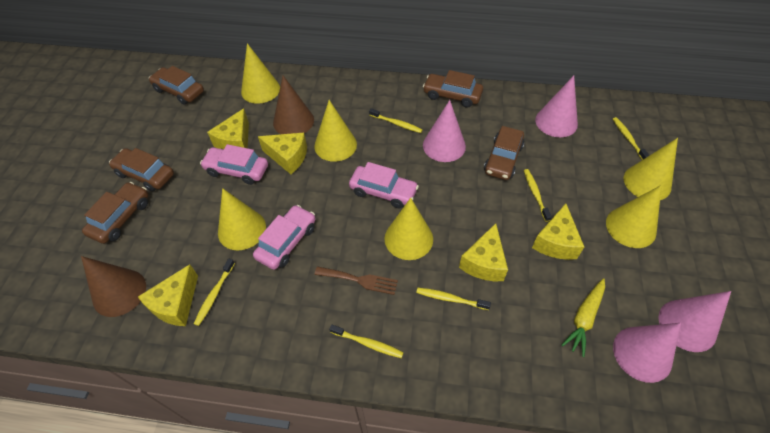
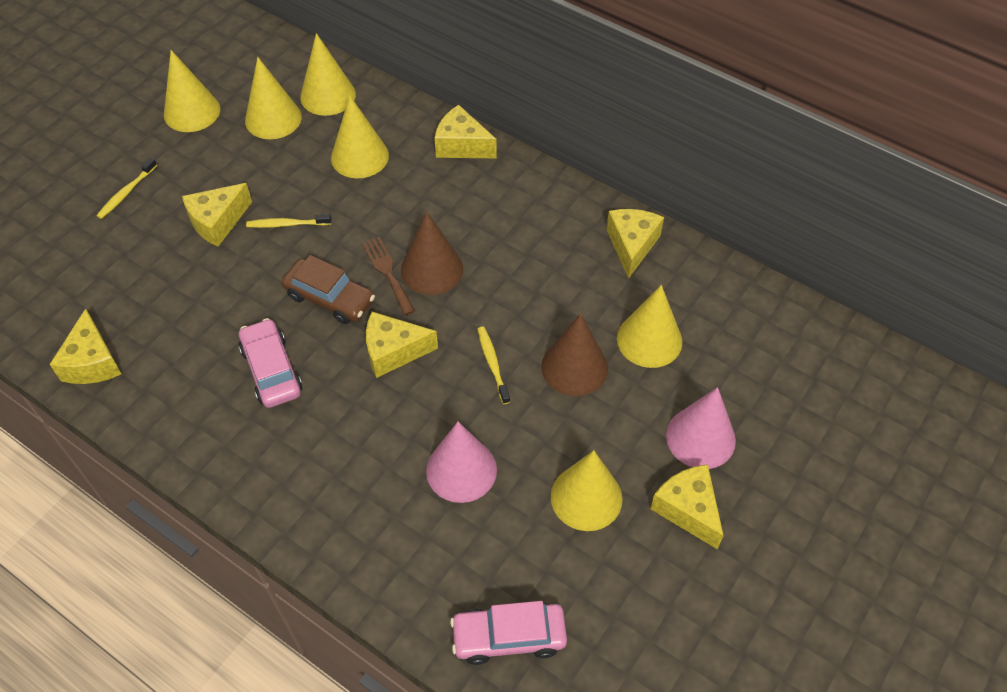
brown car: [82,182,148,244] [109,148,174,191] [149,66,204,105] [423,70,483,108] [484,126,524,180] = 5 -> [282,255,375,324] = 1
pink car: [200,144,268,185] [253,205,315,270] [349,162,419,208] = 3 -> [239,318,302,408] [450,601,567,665] = 2
pink cone: [423,100,466,162] [535,76,578,137] [613,323,681,383] [658,291,731,352] = 4 -> [426,422,497,503] [666,387,736,469] = 2
yellow carrot: [562,278,605,357] = 1 -> none = 0
yellow cheese: [138,264,198,326] [207,108,249,149] [258,133,307,174] [459,223,508,281] [532,204,584,260] = 5 -> [49,309,121,384] [182,183,252,247] [366,312,438,378] [434,105,497,158] [606,209,664,279] [650,464,724,549] = 6
yellow toothbrush: [194,259,235,326] [329,324,404,358] [369,108,422,133] [416,288,491,310] [524,169,552,222] [613,117,650,160] = 6 -> [96,158,157,219] [246,214,331,228] [478,327,510,404] = 3

